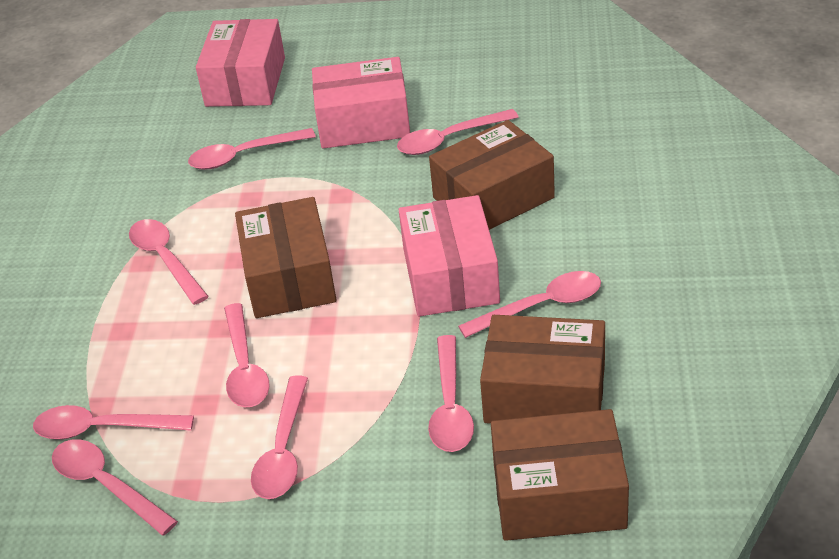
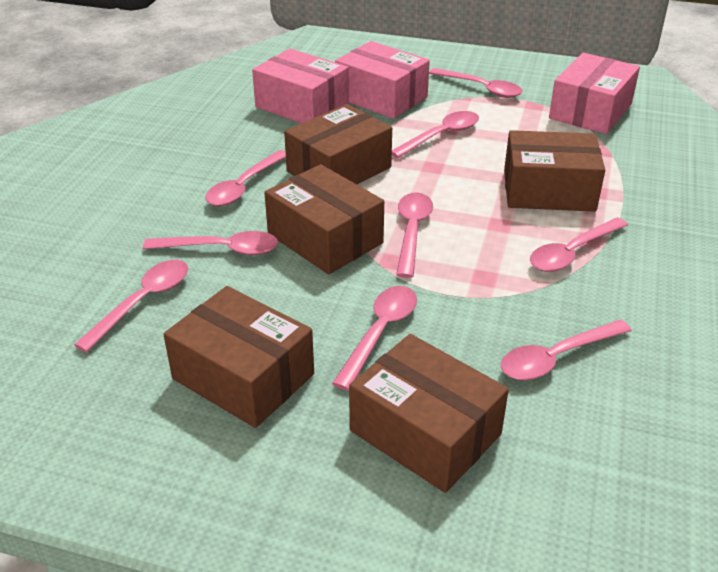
brown box: [235,197,336,318] [429,120,555,230] [480,315,605,424] [491,409,629,541] = 4 -> [163,286,314,428] [264,164,384,274] [284,104,392,184] [349,334,509,493] [504,130,605,212] = 5

